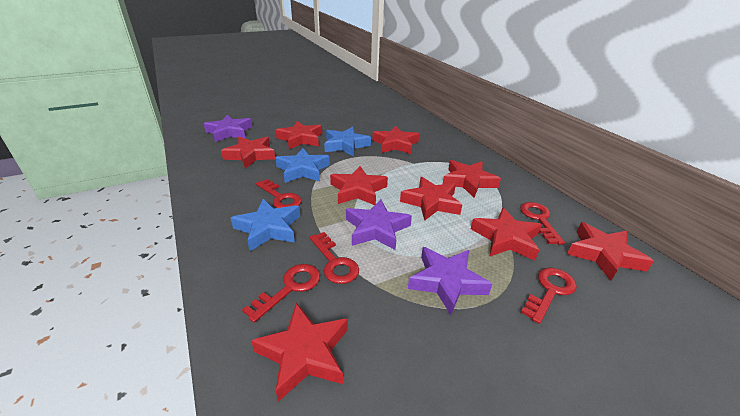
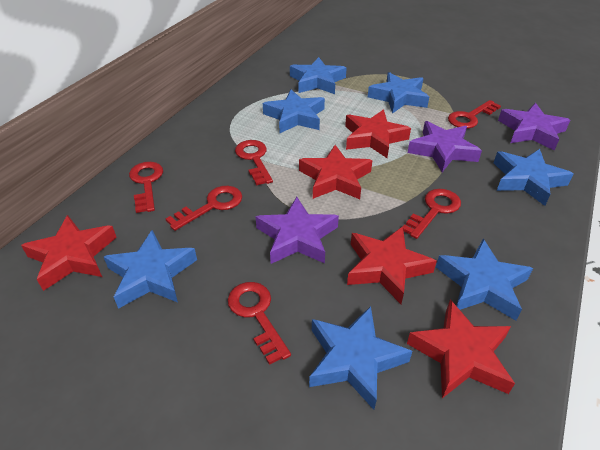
blue star: [231,199,300,251] [275,148,330,183] [324,127,371,157] = 3 -> [104,230,197,309] [263,90,325,133] [290,57,347,94] [309,306,412,410] [368,72,429,114] [436,239,533,321] [494,149,574,206] = 7
red key: [242,264,320,323] [256,179,302,208] [310,232,359,284] [520,202,565,245] [521,267,577,324] = 5 -> [129,162,163,213] [166,186,242,231] [228,282,291,365] [235,140,273,186] [403,189,461,239] [448,100,501,128] = 6
red star: [221,137,275,169] [251,303,348,402] [276,121,322,149] [330,166,388,205] [372,126,419,154] [400,177,462,221] [443,160,501,198] [471,208,542,261] [567,222,654,281] = 9 -> [21,215,117,291] [299,145,373,199] [345,109,411,158] [347,226,437,304] [407,300,515,398] = 5

